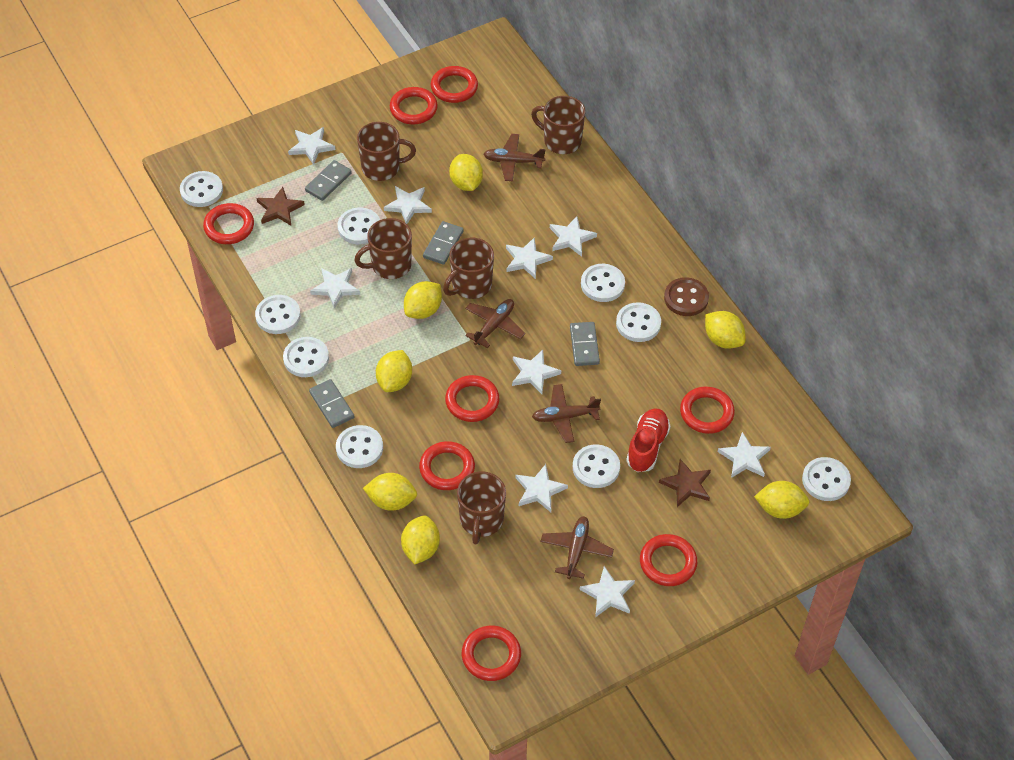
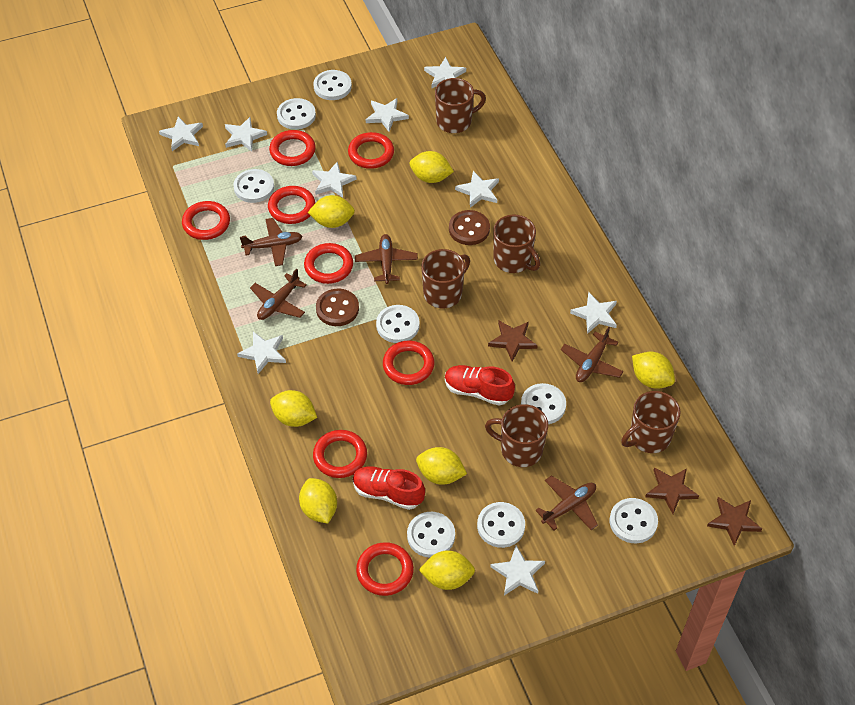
brown button: [664,277,709,316] = 1 -> [316,289,359,326] [449,210,490,245] = 2
brown plane: [465,299,525,348] [484,134,546,181] [532,384,601,443] [540,516,614,579] = 4 -> [240,218,302,266] [250,268,307,320] [355,234,418,284] [535,475,598,530] [561,327,624,382] = 5
brown star: [257,187,305,225] [659,459,711,507] = 2 -> [488,320,538,362] [645,467,699,514] [707,497,762,546] = 3
grey domino: [305,160,352,201] [309,379,354,428] [423,221,464,265] [570,322,600,366] = 4 -> none = 0
red shoe: [626,408,671,472] = 1 -> [353,466,425,510] [445,365,515,406] = 2
white button: [180,171,223,207] [255,295,301,334] [283,337,329,377] [336,425,383,468] [337,208,380,244] [573,444,620,488] [581,264,625,302] [616,302,661,342] [802,457,851,501] = 9 -> [233,169,274,203] [277,98,316,130] [313,70,352,100] [376,305,420,343] [407,512,455,558] [477,502,525,548] [521,383,566,424] [609,498,658,543] = 8

